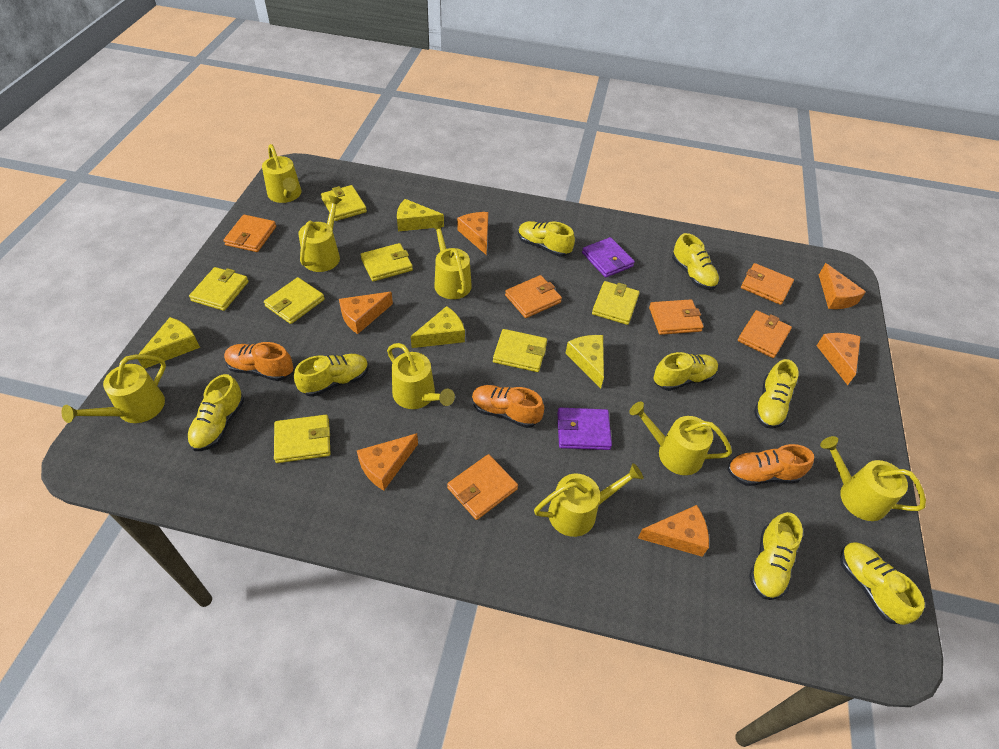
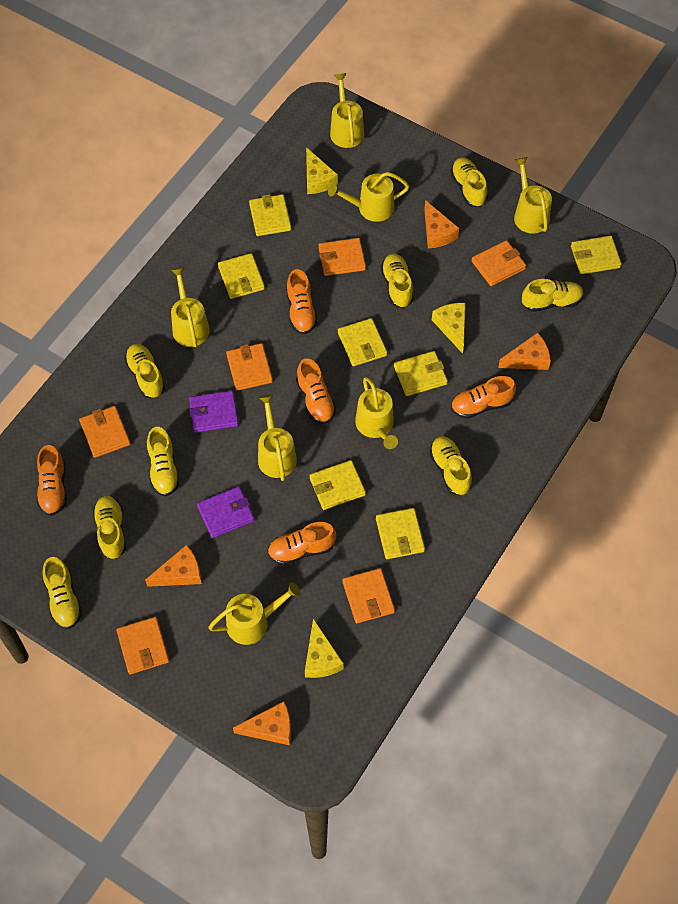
orange cheese: [339,292,393,334] [357,433,418,490] [457,212,488,254] [638,505,709,557] [817,333,861,385] [819,263,866,309] = 6 -> [145,545,202,587] [233,701,291,745] [424,200,459,248] [498,332,551,370] = 4
orange shoe: [224,342,293,381] [472,385,544,428] [727,444,814,486] = 3 -> [37,445,67,516] [267,522,336,565] [286,269,317,334] [296,358,336,424] [451,376,516,419] = 5
yellow cheese: [138,317,200,369] [397,199,444,232] [411,306,465,348] [565,335,604,389] = 4 -> [305,619,344,678] [306,147,338,194] [432,303,466,354] = 3
yellow watering can: [61,355,166,423] [262,144,301,203] [298,196,342,272] [387,343,455,409] [430,221,472,299] [534,463,644,537] [629,401,732,475] [820,436,926,521] = 8 -> [171,267,210,347] [208,582,301,645] [258,394,297,481] [328,172,409,222] [330,73,364,148] [355,377,398,449] [514,157,552,234] = 7

